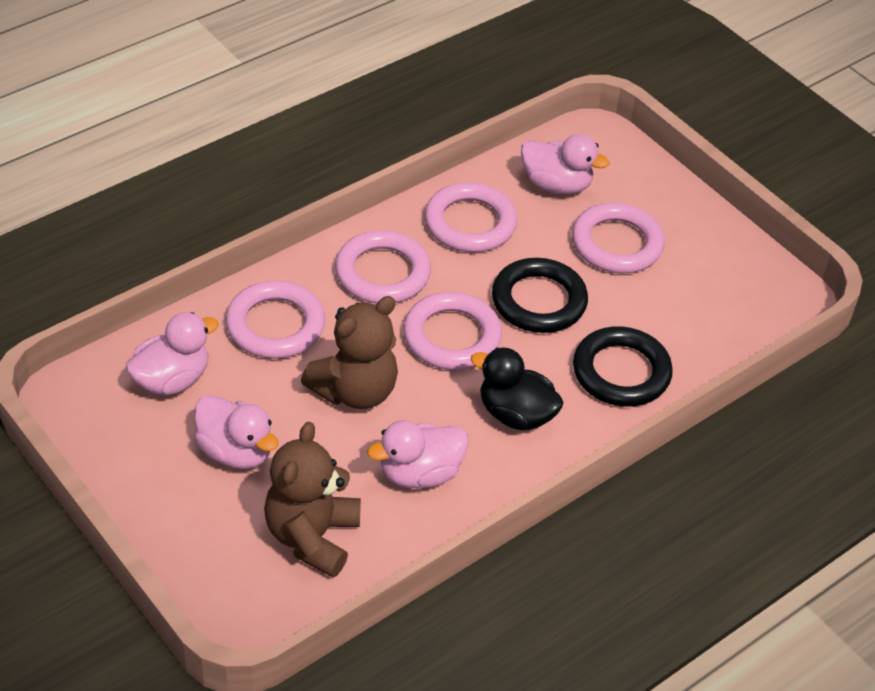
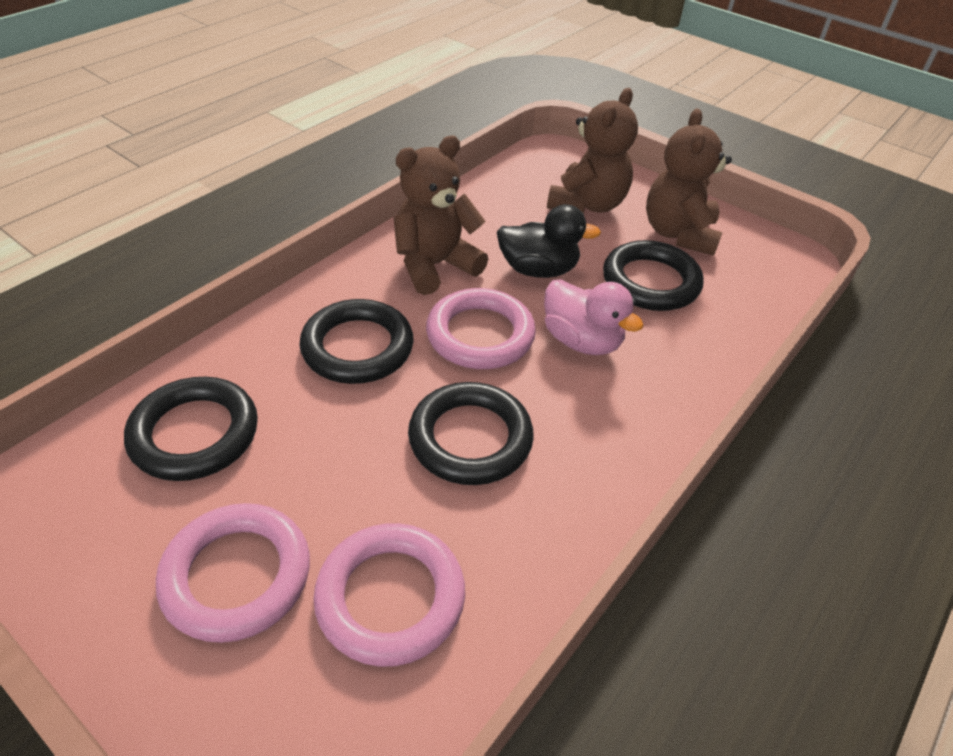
black ring: [492,258,588,333] [573,326,673,407] = 2 -> [124,377,258,481] [299,299,414,384] [408,382,534,485] [603,240,704,311] = 4
brown teddy bear: [264,422,361,578] [301,296,398,409] = 2 -> [394,135,488,295] [547,88,638,213] [646,109,732,256] = 3
pink duck: [126,312,219,395] [194,395,279,469] [367,420,469,488] [521,134,609,195] = 4 -> [544,279,644,355] = 1
pink ring: [226,281,325,359] [335,230,431,303] [404,292,502,370] [425,182,517,252] [572,203,665,273] = 5 -> [156,503,310,643] [314,523,465,667] [426,288,536,369] = 3

